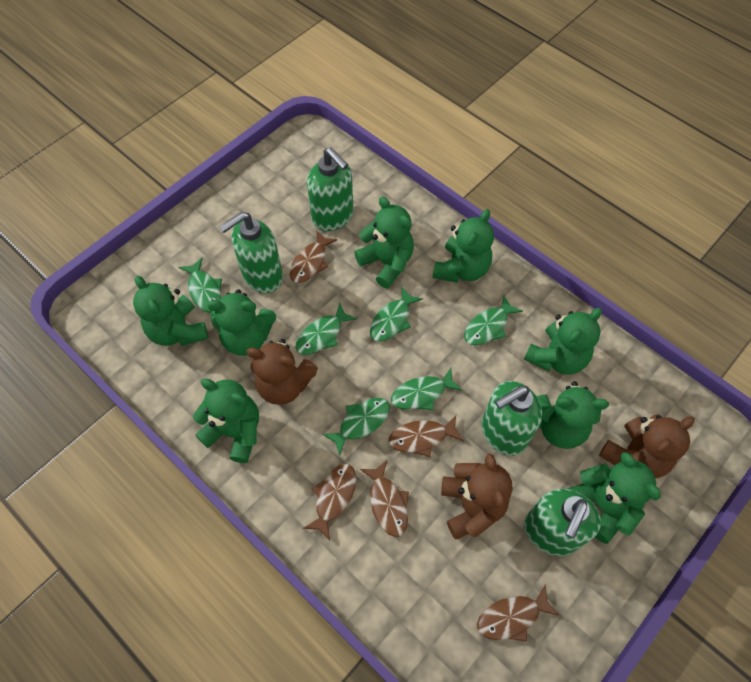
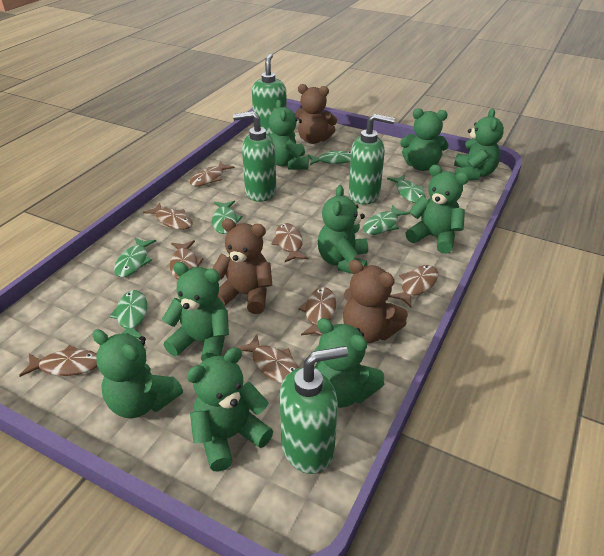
brown fish: [290,230,338,283] [303,464,356,540] [360,460,409,537] [389,415,464,457] [477,584,560,642] = 5 -> [19,345,98,377] [143,203,193,230] [170,240,204,280] [190,161,235,186] [237,334,299,383] [271,223,308,262] [298,287,336,336] [389,265,438,307] = 8
green teddy bear: [133,276,208,346] [193,378,259,463] [207,289,276,356] [354,197,414,288] [432,209,494,283] [524,308,602,375] [537,381,609,449] [567,452,661,544] = 8 -> [92,329,183,418] [162,262,229,361] [187,347,273,472] [269,100,309,170] [314,318,385,408] [318,185,368,274] [400,108,449,171] [406,165,469,254] [454,109,504,180] = 9

